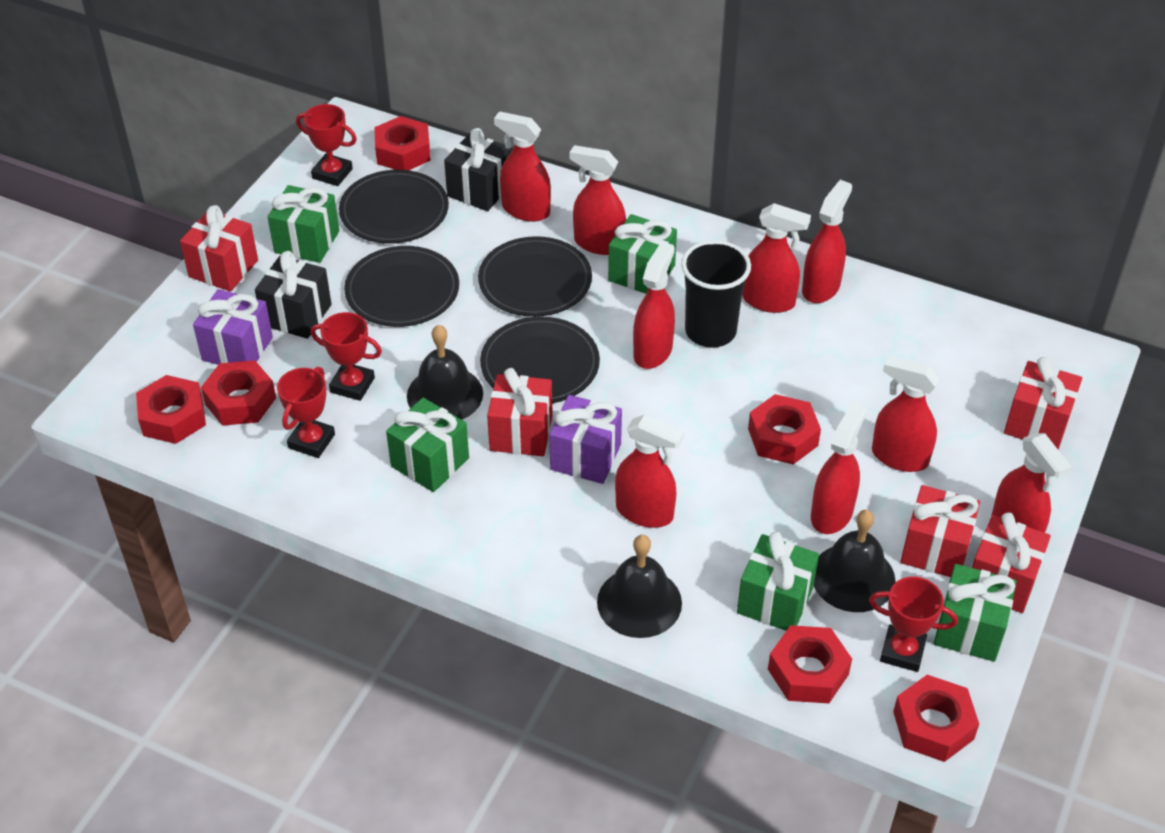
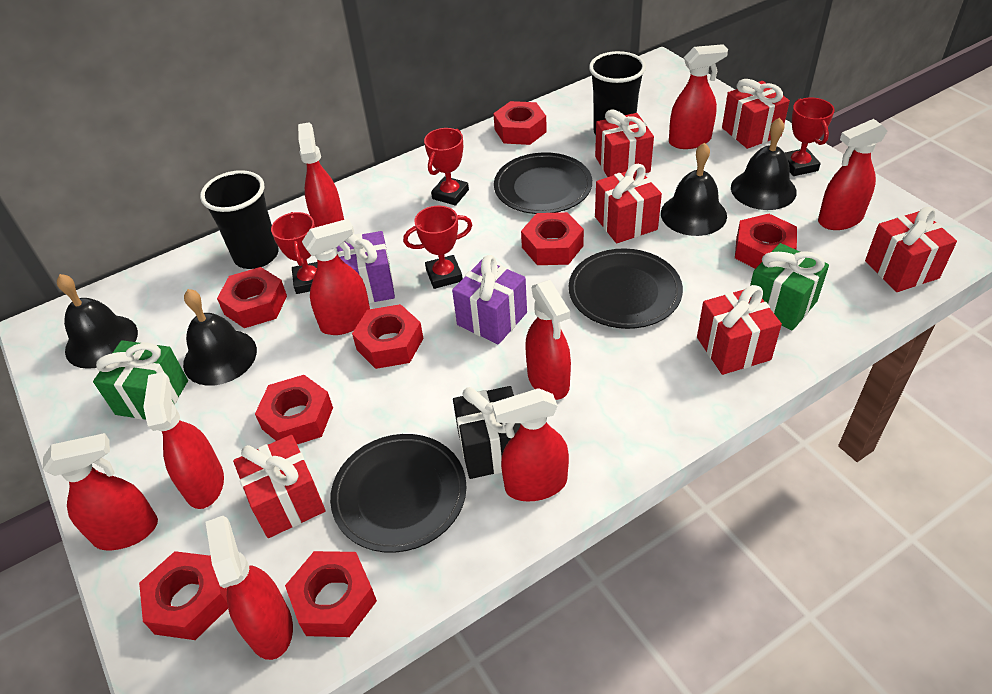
black bell: [407,325,483,420] [597,535,682,638] [814,510,896,612] = 3 -> [57,274,138,369] [183,289,257,386] [661,143,727,236] [731,118,797,210] = 4
black cup: [681,240,751,347] = 1 -> [200,170,279,269] [589,51,646,135] = 2
black gift: [255,251,331,339] [444,128,511,211] = 2 -> [453,386,521,479] = 1
black plate: [339,170,449,243] [344,246,459,327] [478,236,592,317] [480,316,600,403] = 4 -> [330,434,466,553] [494,153,592,214] [569,249,683,329] = 3
green gift: [268,185,339,263] [386,398,469,492] [608,214,677,294] [737,532,819,631] [934,564,1017,662] = 5 -> [93,340,188,420] [750,243,829,331] = 2
red gift: [180,205,258,292] [487,368,553,456] [900,485,980,577] [972,512,1051,613] [1004,357,1082,450] = 5 -> [233,435,326,538] [595,109,654,177] [595,164,662,243] [697,285,782,375] [722,79,790,149] [865,207,957,292] = 6
red nut: [136,375,206,444] [201,360,276,426] [374,116,431,170] [748,394,821,464] [768,625,852,703] [893,675,979,762] = 6 -> [139,551,228,640] [217,267,287,328] [255,375,333,444] [285,551,377,637] [352,304,424,369] [493,101,547,145] [521,212,584,265] [735,214,797,269] = 8

